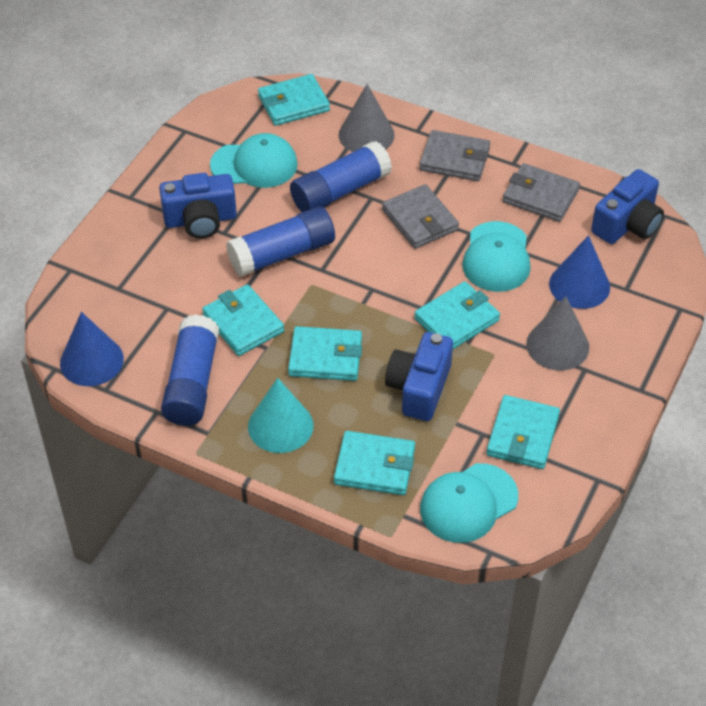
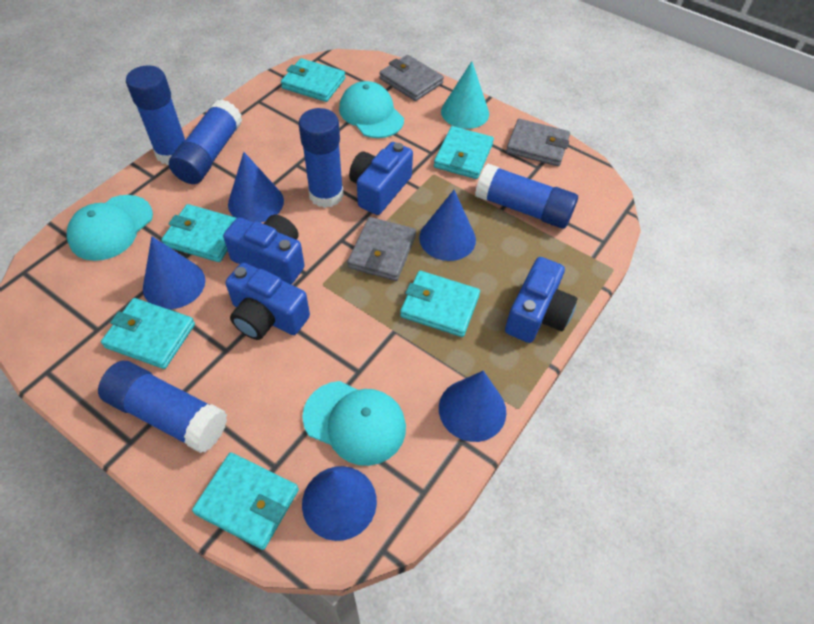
blue camera: [159,173,237,239] [385,332,453,421] [591,169,664,244] = 3 -> [223,215,305,284] [225,263,310,340] [349,142,413,215] [505,257,578,343] = 4
blue cone: [60,312,124,386] [549,235,610,309] = 2 -> [143,236,205,309] [228,152,284,223] [302,466,377,541] [419,190,476,261] [439,371,506,442] = 5
blue glue stick: [161,314,219,426] [226,207,335,277] [290,141,392,212] = 3 -> [98,361,227,453] [126,65,185,165] [169,99,242,184] [298,108,344,208] [475,164,578,229] = 5
grey cone: [339,84,395,152] [526,297,589,370] = 2 -> none = 0

